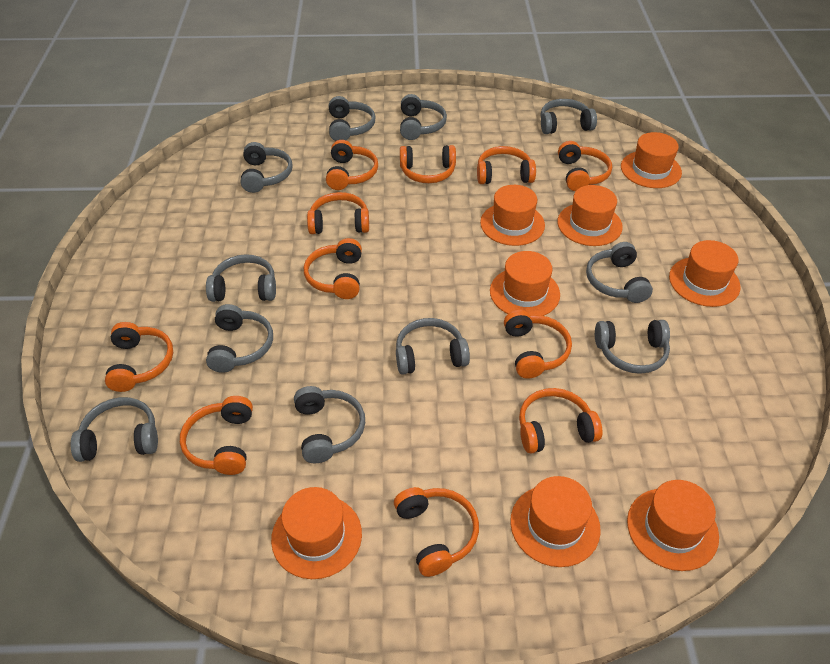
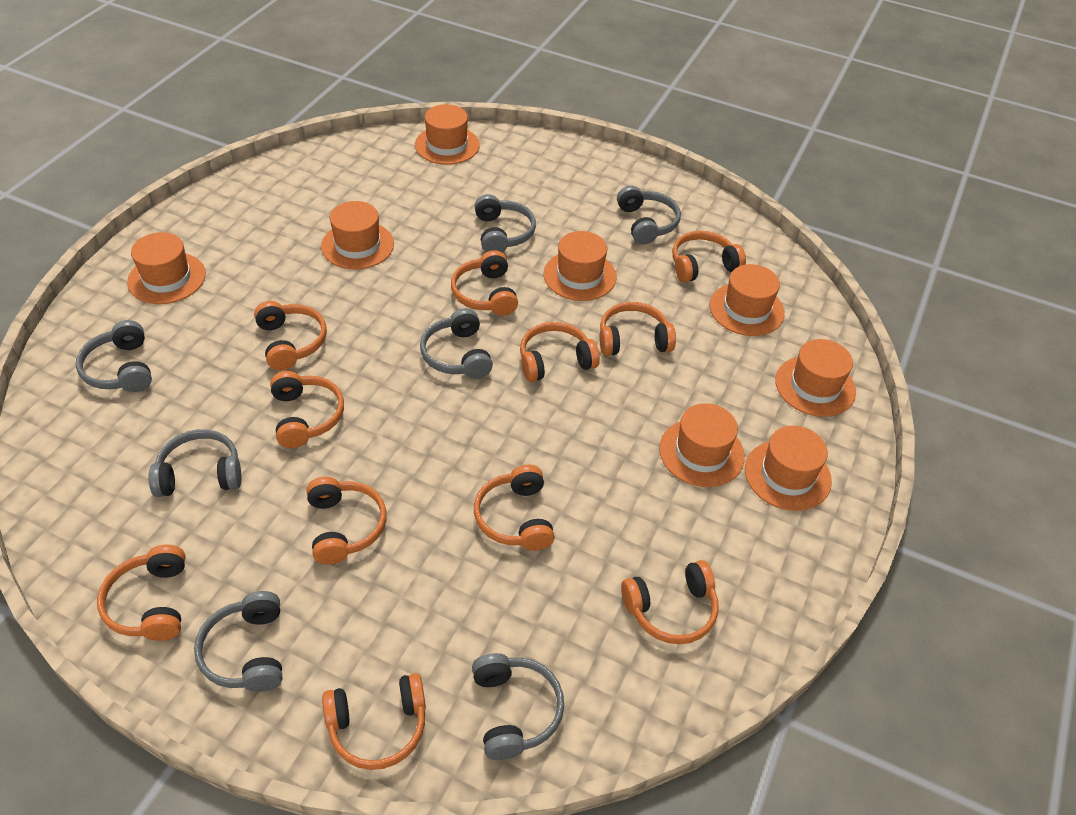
grey headphones: [71,397,158,462] [206,254,276,302] [206,304,273,373] [241,142,293,193] [294,386,365,463] [329,96,376,141] [396,318,470,375] [400,94,447,140] [541,99,597,134] [586,242,653,303] [595,320,670,374] = 11 -> [76,320,152,392] [149,429,241,497] [194,591,282,692] [420,308,493,379] [472,653,564,760] [474,194,536,252] [617,186,681,244] = 7

